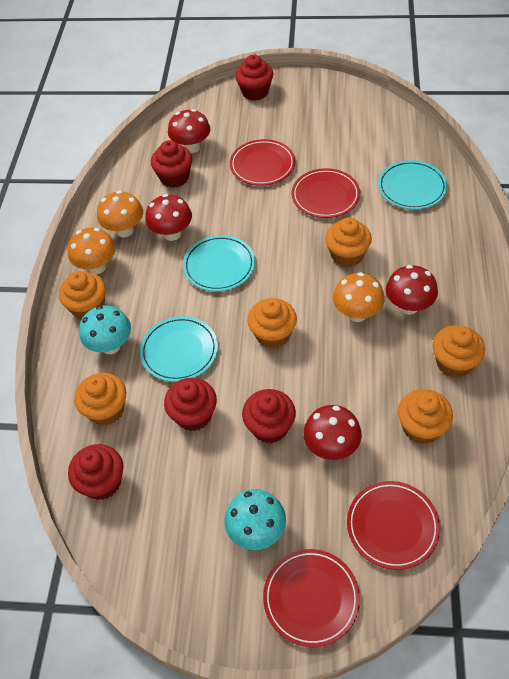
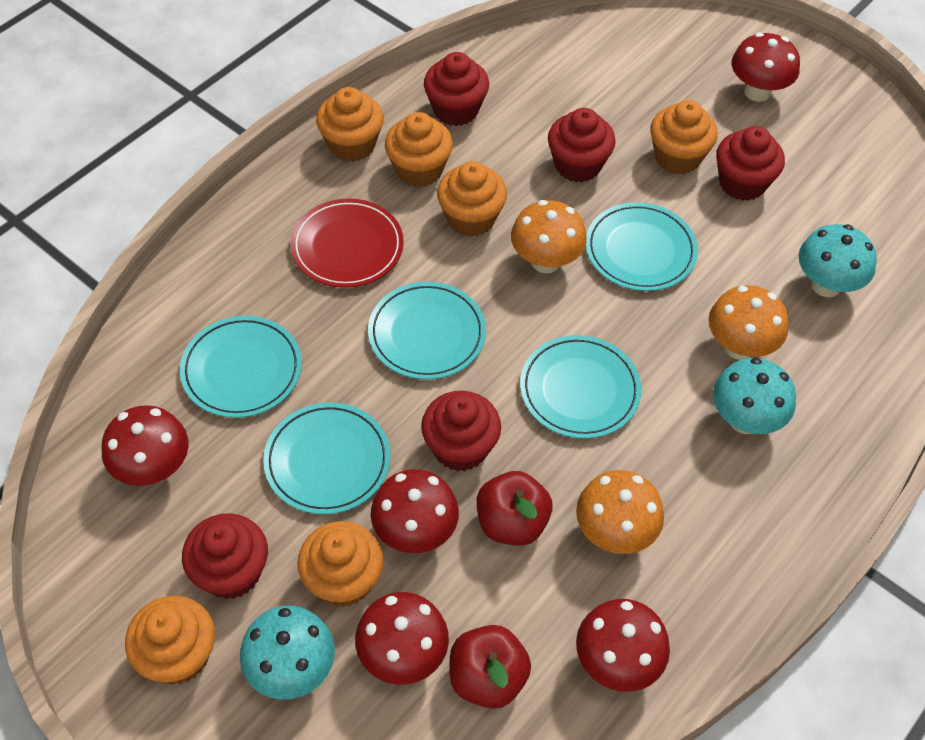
red apple: none = 0 -> [449,625,531,709] [477,471,552,546] = 2
red mushroom: [145,194,192,241] [168,109,210,153] [303,405,362,460] [386,265,438,315] = 4 -> [102,405,188,486] [355,592,449,685] [371,469,459,553] [576,599,670,692] [731,32,800,102] = 5
red plate: [230,139,295,186] [263,549,360,647] [292,168,360,218] [347,481,440,570] = 4 -> [291,199,404,288] = 1
turquoise mushroom: [79,305,131,354] [224,489,286,550] = 2 -> [240,606,335,700] [713,358,796,434] [799,224,877,297] = 3
turquoise plate: [140,316,218,382] [183,235,255,292] [378,160,447,210] = 3 -> [180,316,302,418] [263,403,390,514] [368,282,486,380] [520,335,642,439] [586,202,698,291] = 5

